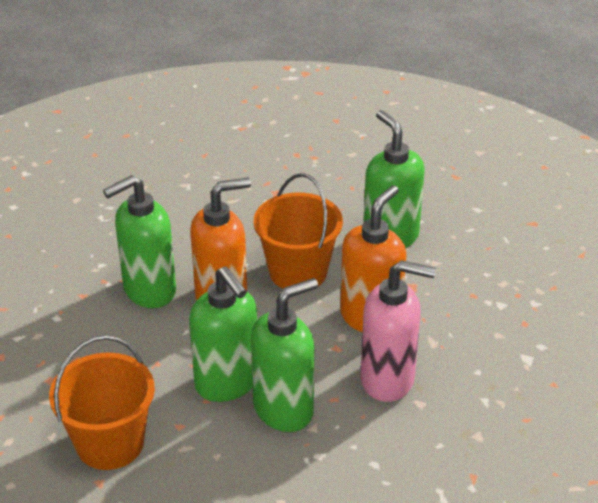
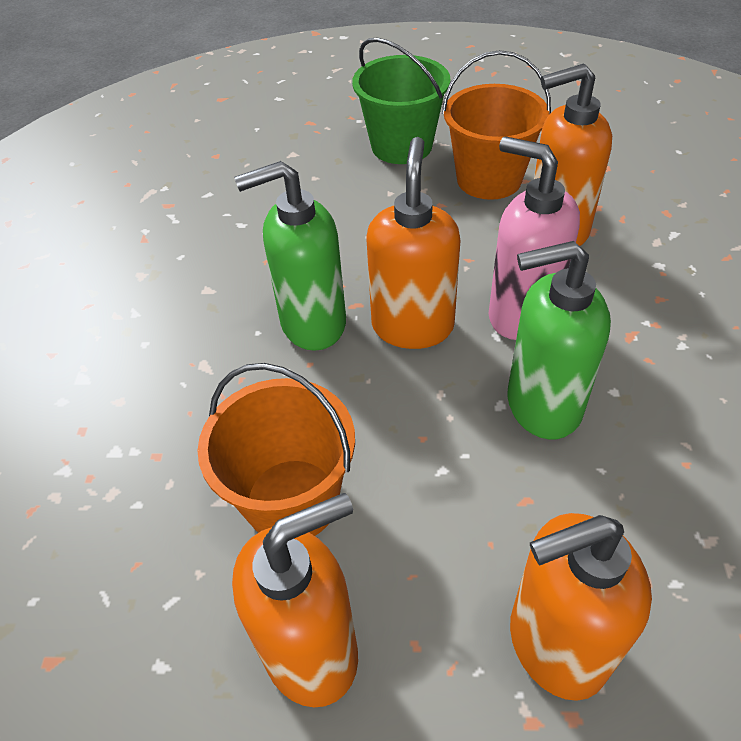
green bucket: none = 0 -> [352,38,451,164] = 1
green soap dispenser: [103,175,176,308] [189,266,257,402] [251,278,318,432] [363,110,425,248] = 4 -> [234,161,346,351] [507,241,611,439] = 2
orange soap dispenser: [190,178,251,300] [340,185,406,332] = 2 -> [232,493,358,708] [366,137,461,349] [510,513,652,701] [534,63,612,246] = 4

